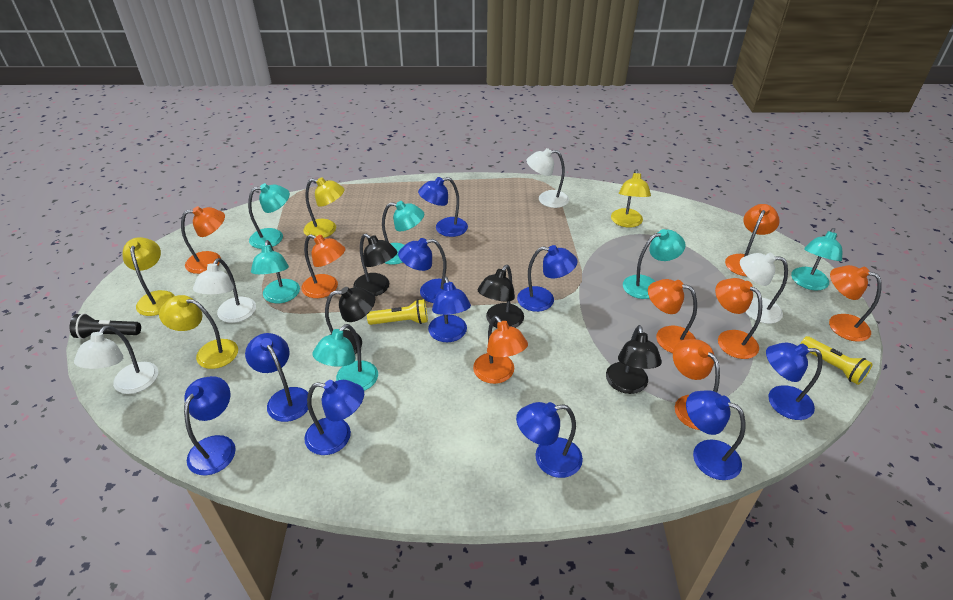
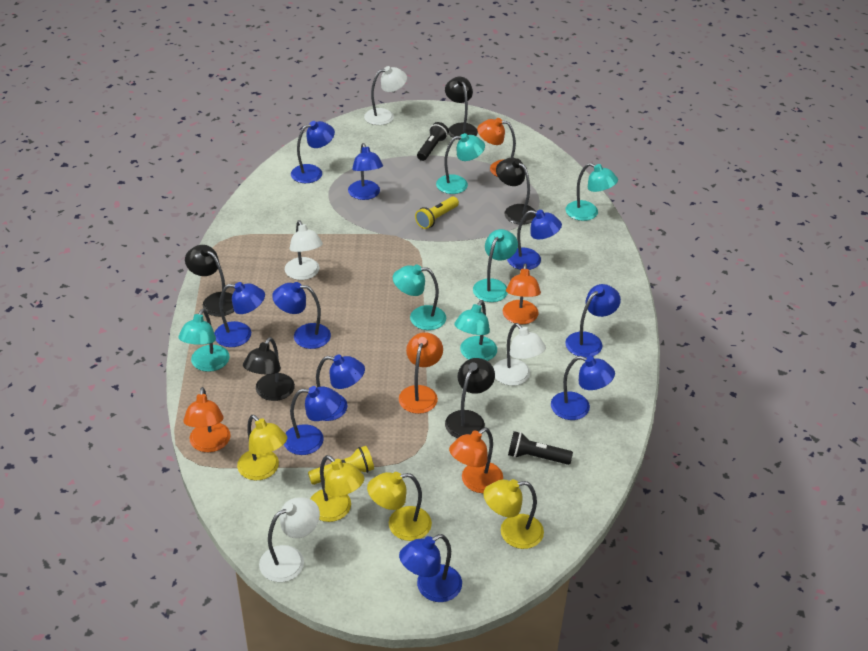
black flashlight: [70,313,141,339] = 1 -> [417,122,449,161] [508,431,573,465] = 2
black lamp: [325,287,375,354] [353,234,397,296] [477,265,524,328] [606,325,662,394] = 4 -> [185,245,234,316] [243,337,295,401] [445,77,478,140] [445,358,495,438] [496,158,536,225] = 5
orange lamp: [181,206,225,274] [301,235,345,298] [473,316,528,384] [648,279,697,353] [673,339,720,430] [715,278,762,359] [725,204,780,276] [829,265,882,342] = 8 -> [183,387,231,452] [399,332,443,414] [449,428,503,493] [477,118,516,177] [503,263,541,324] = 5

